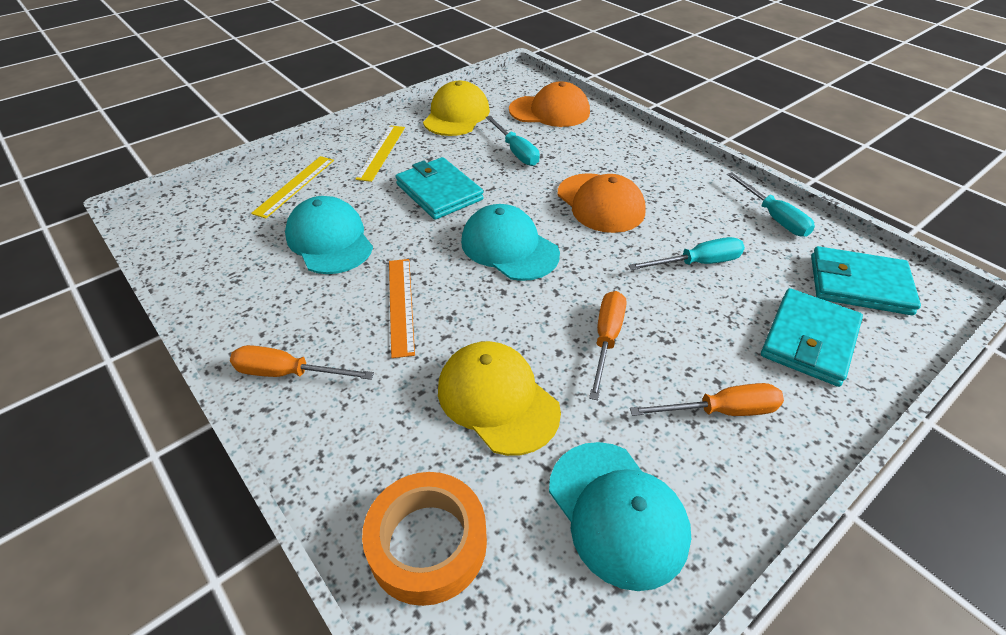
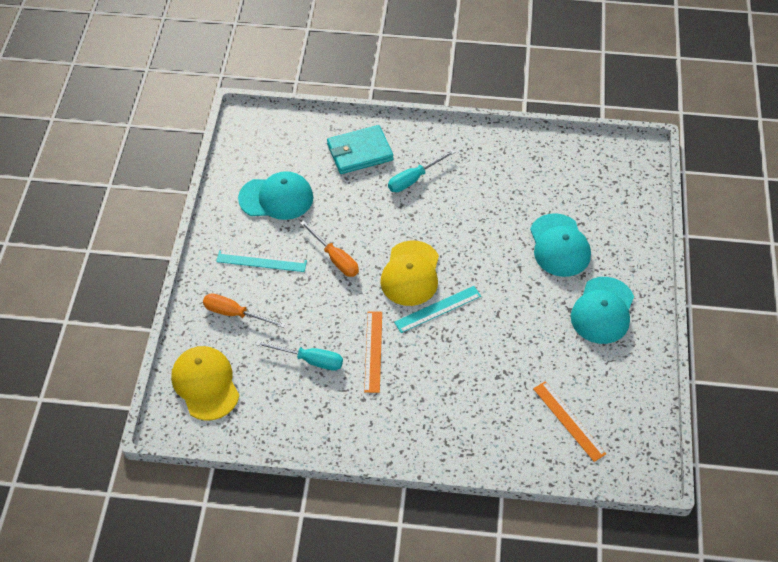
orange cap: [509,81,590,127] [558,173,646,233] = 2 -> none = 0
orange ruler: [389,259,415,358] = 1 -> [364,311,382,393] [533,381,606,462] = 2
orange screwdriver: [230,345,374,380] [589,291,626,400] [630,383,784,416] = 3 -> [203,293,286,328] [300,221,359,277] = 2
orange tape: [362,472,487,606] = 1 -> none = 0
turquoise ruler: none = 0 -> [216,250,307,272] [394,286,481,333] = 2
turquoise screwdriver: [486,116,540,166] [628,237,745,270] [727,172,815,237] = 3 -> [255,340,343,371] [388,149,455,192] = 2
turquoise wallet: [395,157,484,220] [761,288,863,387] [811,246,921,315] = 3 -> [327,125,394,174] = 1
yellow ruler: [251,156,334,219] [356,126,405,182] = 2 -> none = 0

